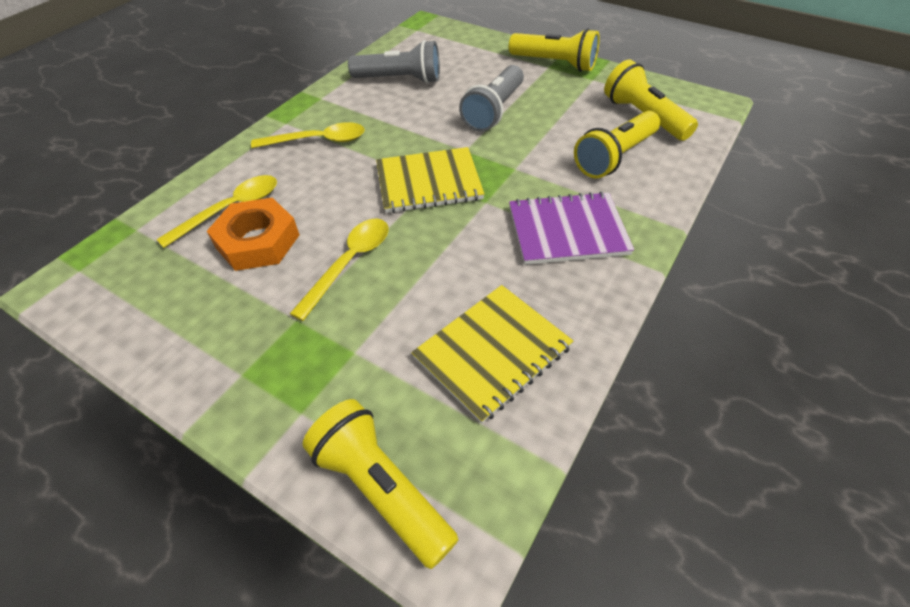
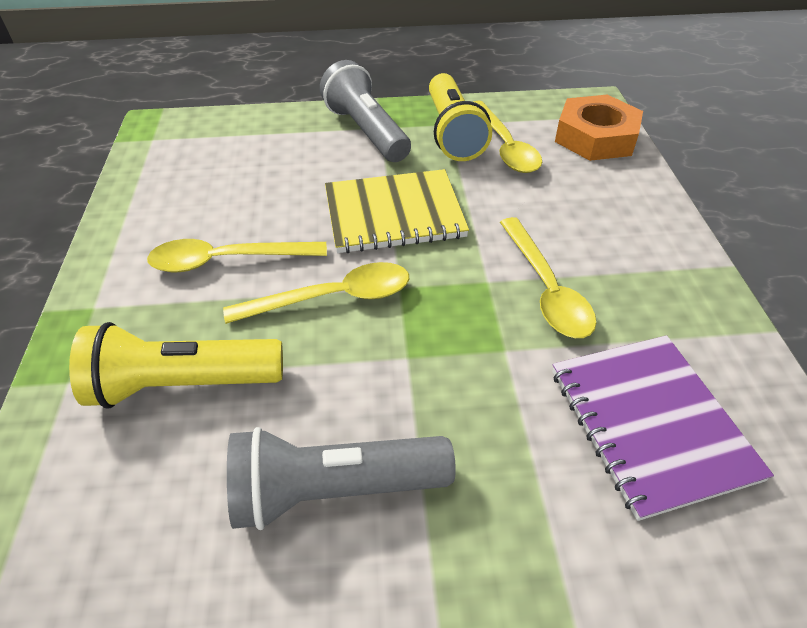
yellow flashlight: [302,399,458,569] [509,28,600,72] [574,111,660,178] [604,60,698,141] = 4 -> [69,322,283,409] [429,73,492,161] = 2
yellow notebook: [376,147,485,213] [411,285,573,424] = 2 -> [325,169,469,253] = 1
yellow spoon: [156,175,277,248] [251,122,365,148] [290,219,389,321] = 3 -> [147,239,327,272] [223,262,409,324] [473,101,542,173] [500,217,597,338] = 4

